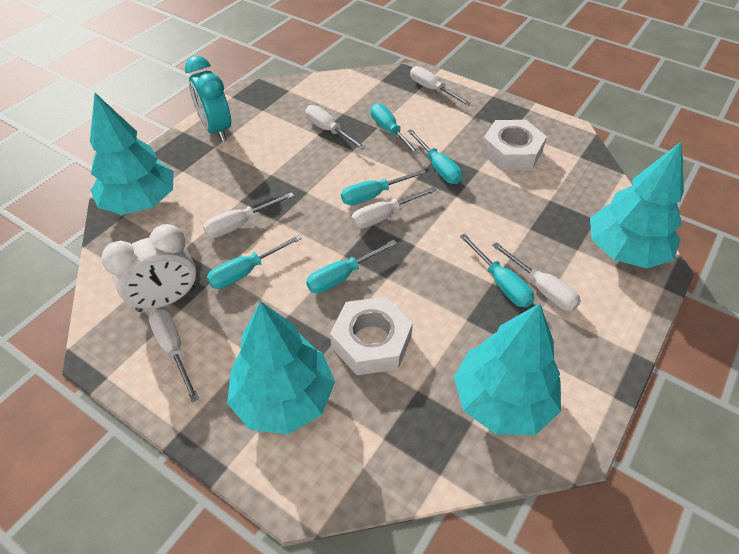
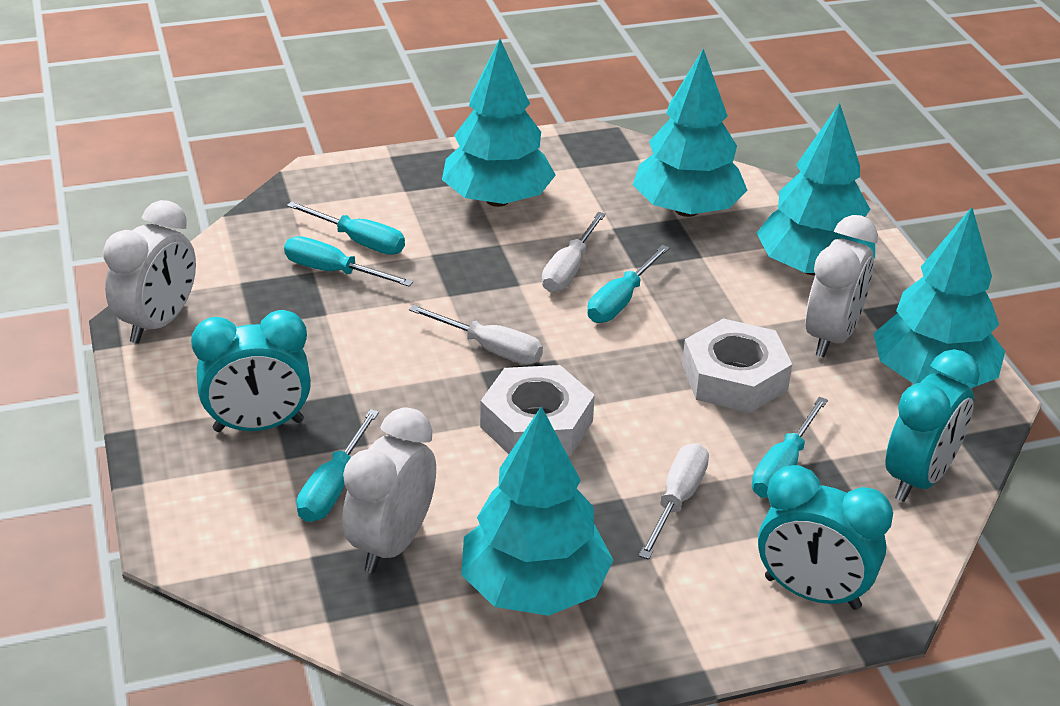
turquoise clock: [185,56,231,142] = 1 -> [191,310,311,432] [758,465,893,610] [885,349,980,502] = 3
turquoise screwdriver: [207,235,302,289] [306,240,397,293] [341,169,427,205] [370,103,420,155] [407,129,462,184] [460,234,534,307] = 6 -> [284,236,413,286] [287,201,405,255] [297,409,379,522] [587,245,670,323] [752,397,828,498] = 5
turquoise tree: [90,93,174,215] [227,301,335,434] [454,303,561,435] [590,142,684,268] = 4 -> [442,39,556,207] [461,406,613,616] [633,49,748,217] [757,103,875,276] [873,207,1005,389] = 5
white clock: [101,224,196,312] = 1 -> [103,200,196,343] [342,407,436,573] [806,215,878,357] = 3
white screwdriver: [149,309,199,402] [203,192,294,238] [305,105,366,149] [351,187,436,229] [410,66,472,106] [492,242,581,311] = 6 -> [409,305,543,365] [542,212,606,293] [639,443,709,559] = 3

